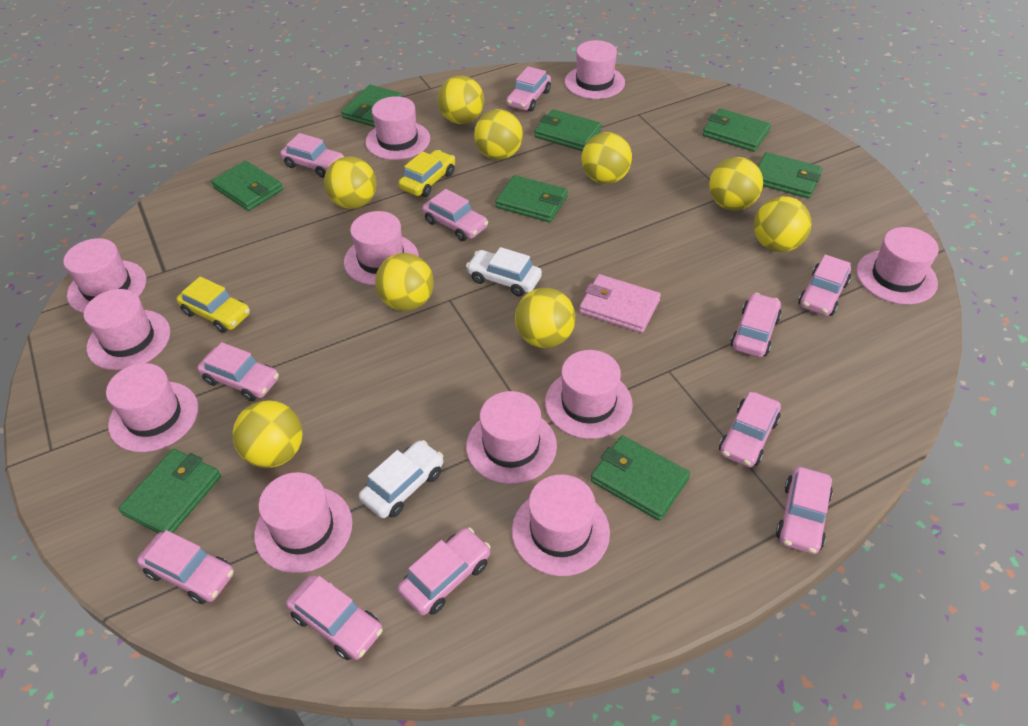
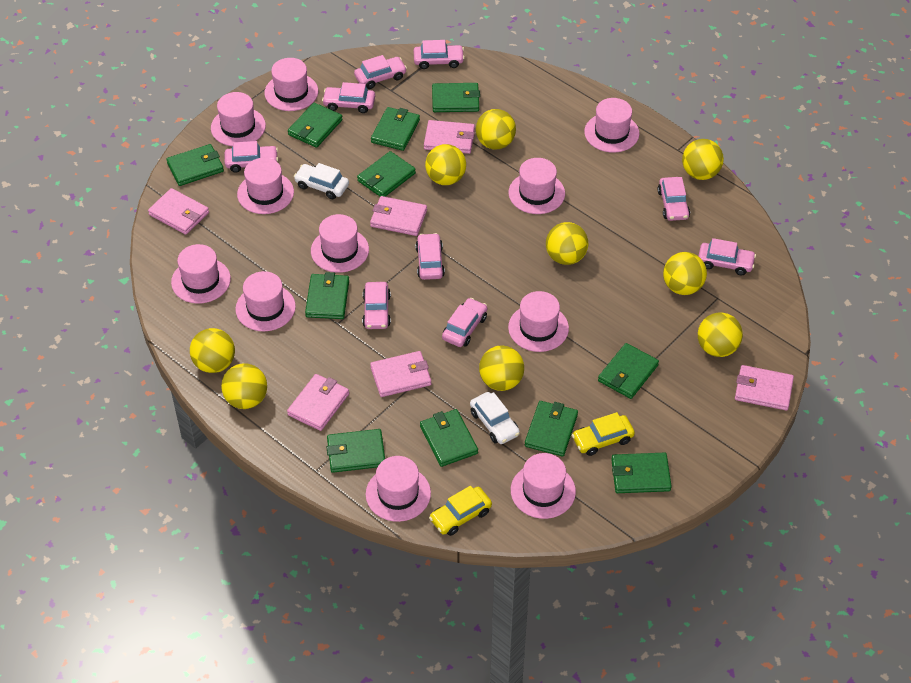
green wallet: [118,449,221,533] [211,161,283,211] [341,85,403,127] [495,175,568,222] [534,109,602,151] [591,435,690,521] [703,109,771,152] [758,152,822,198] = 8 -> [166,144,224,186] [288,103,343,148] [305,272,349,319] [327,429,385,473] [357,151,416,197] [371,107,420,151] [420,409,478,467] [432,83,480,112] [525,401,578,456] [598,343,659,399] [611,453,672,493] = 11
pink car: [137,530,234,604] [197,342,279,401] [280,133,344,178] [286,575,383,660] [398,528,491,615] [422,189,488,241] [506,66,551,111] [719,392,781,467] [730,293,781,357] [776,467,833,554] [798,254,851,316] = 11 -> [225,141,278,173] [322,82,375,113] [354,55,407,89] [362,282,391,329] [414,40,465,69] [415,233,445,280] [442,298,487,347] [658,177,690,221] [698,238,756,275] = 9
pink wallet: [579,274,661,333] = 1 -> [148,188,209,235] [287,374,349,431] [370,196,427,236] [370,351,431,397] [424,120,475,154] [735,365,794,410] = 6

